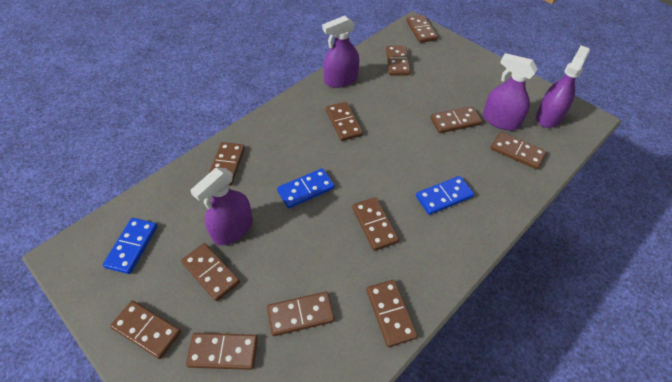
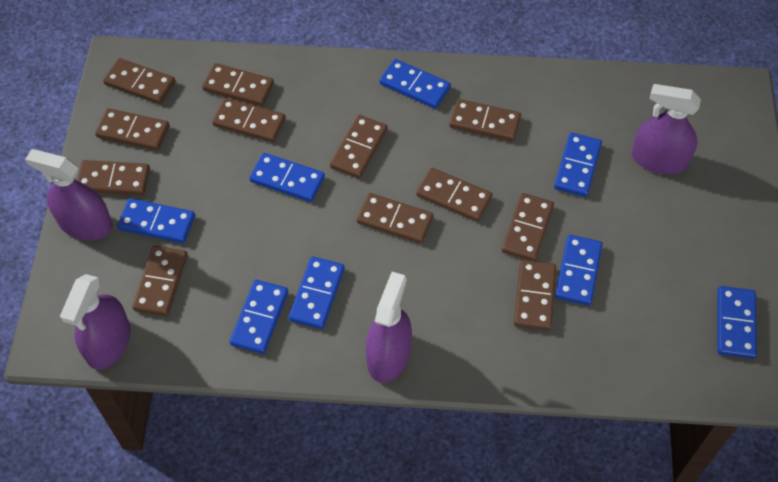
blue domino: [103,218,158,274] [277,168,335,208] [416,176,474,215] = 3 -> [117,198,195,243] [230,280,288,354] [249,153,325,202] [289,256,345,329] [380,59,451,109] [554,133,602,197] [555,235,603,306] [717,286,757,359] = 8

